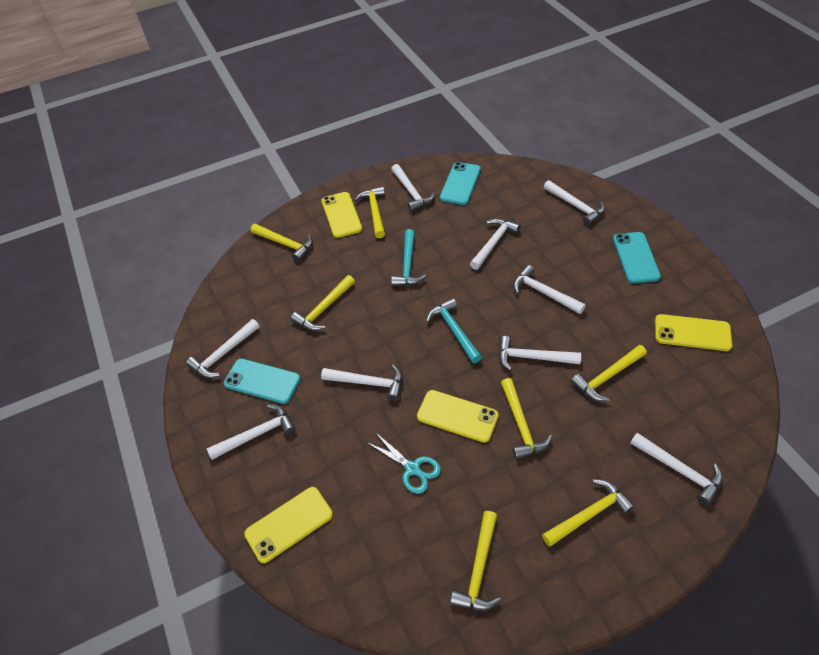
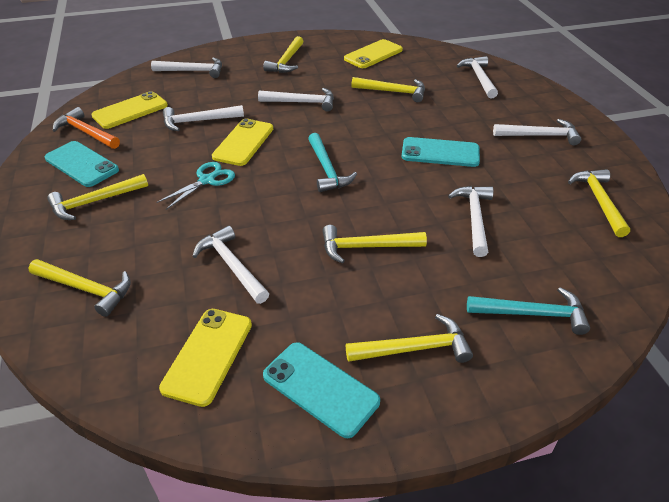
orange hammer: none = 0 -> [53,107,120,149] = 1
white hammer: [186,319,260,378] [207,404,296,460] [321,364,402,401] [391,164,435,212] [470,218,521,270] [499,336,581,371] [513,265,586,314] [544,180,605,225] [630,433,723,506] = 9 -> [151,57,222,78] [163,105,244,131] [193,226,269,304] [258,88,334,112] [448,186,494,257] [457,56,498,98] [493,119,581,146] = 7

